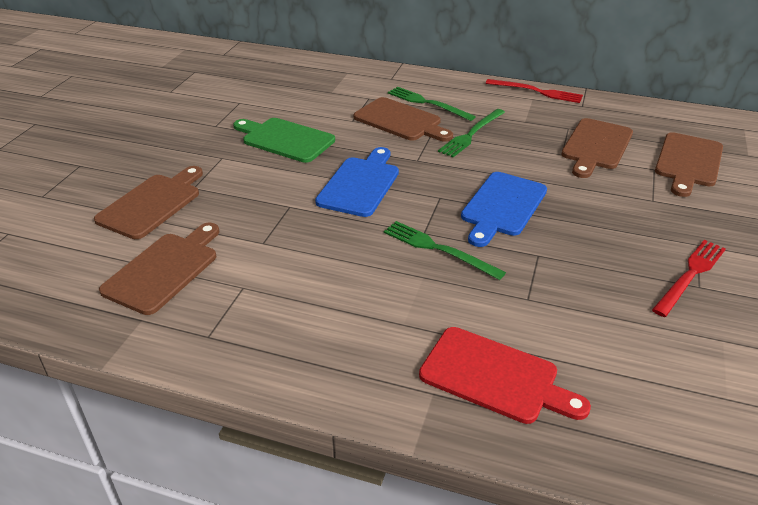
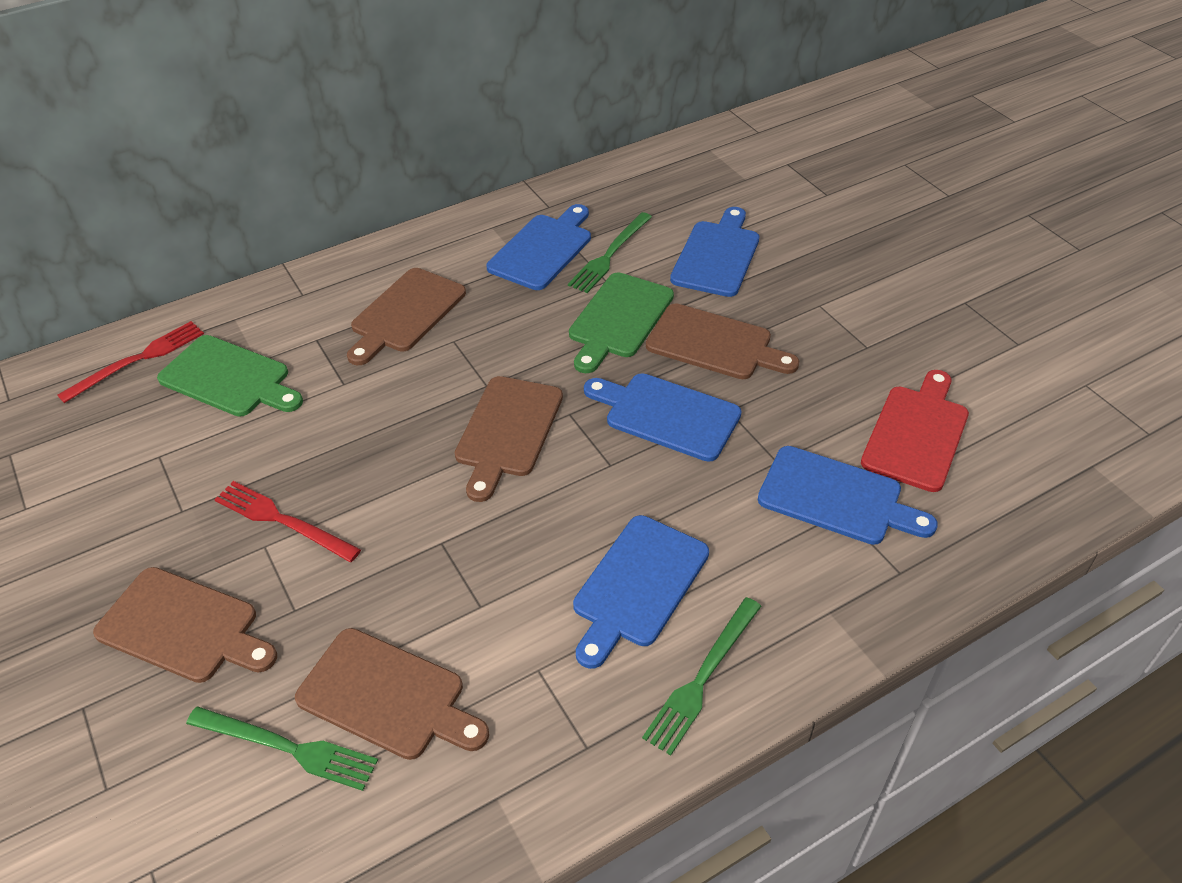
blue cutting board: [315,147,399,217] [461,172,547,247] = 2 -> [486,204,591,290] [573,515,709,669] [584,373,742,462] [670,207,759,297] [758,446,938,545] = 5
green cutting board: [233,118,335,163] = 1 -> [157,335,303,417] [569,272,674,373] = 2

